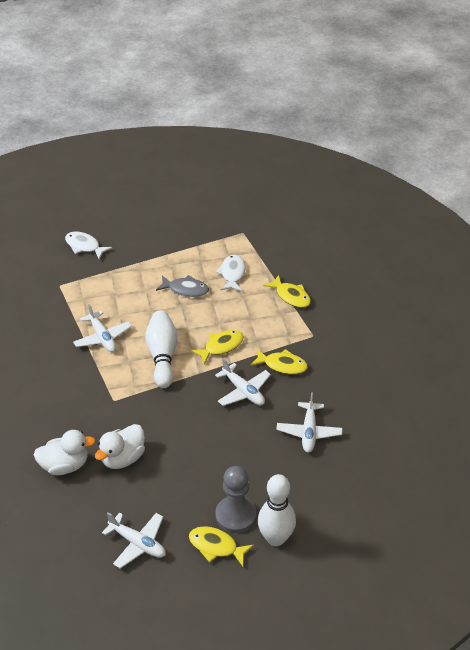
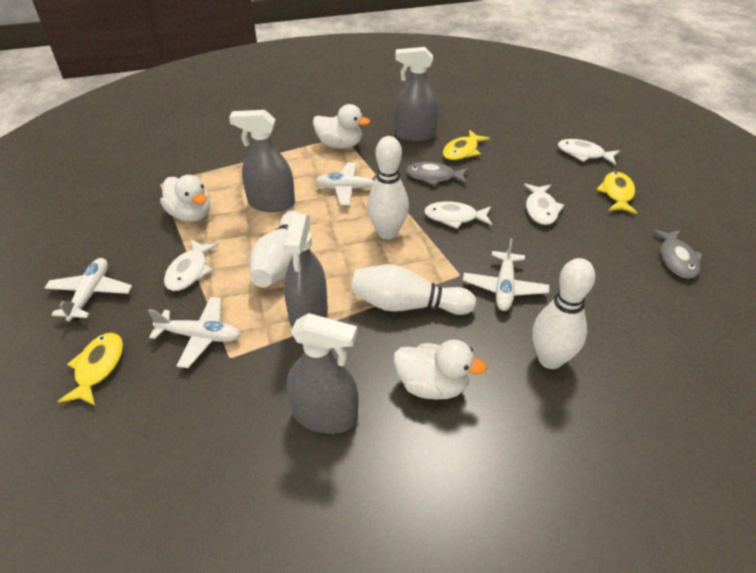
grey fish: [156,275,209,297] = 1 -> [406,162,469,186] [651,229,703,279] = 2
grey pawn: [215,466,256,533] = 1 -> none = 0
grey spray bottle: none = 0 -> [229,110,295,212] [283,214,328,328] [287,313,358,434] [394,47,439,141] = 4
white bowling pin: [145,311,178,388] [258,474,296,546] = 2 -> [250,211,301,288] [351,264,476,315] [367,136,409,239] [532,258,595,369] = 4
white duck: [33,430,96,475] [95,424,145,469] = 2 -> [160,175,210,222] [313,104,370,149] [394,340,487,400] = 3
white fish: [65,232,112,259] [215,254,246,291] = 2 -> [164,239,219,291] [424,202,492,229] [524,183,564,225] [558,139,620,165] = 4
yellow fish: [189,526,254,567] [191,330,244,364] [250,348,308,374] [263,275,311,308] = 4 -> [58,333,123,406] [442,130,490,161] [597,172,638,214] = 3

